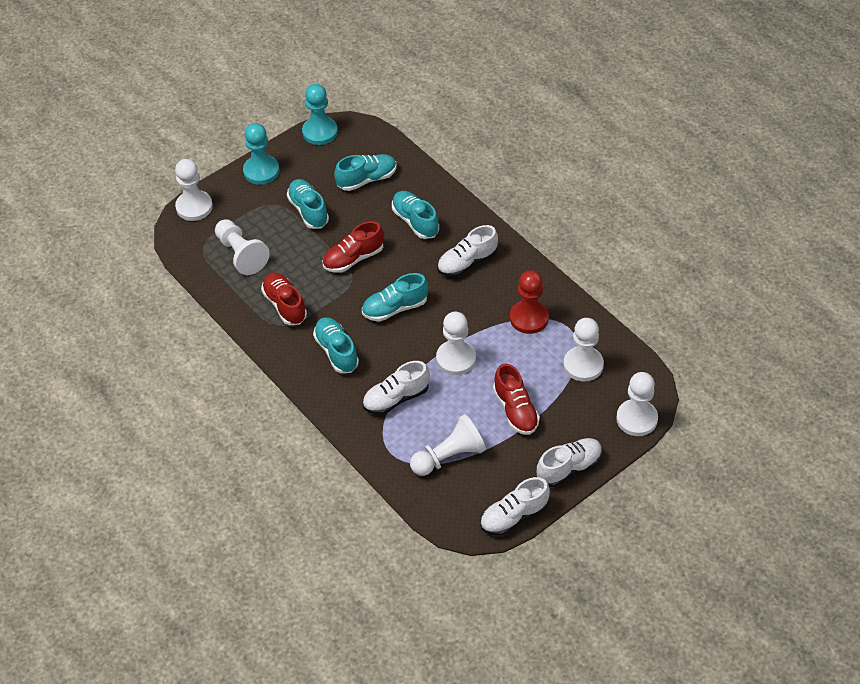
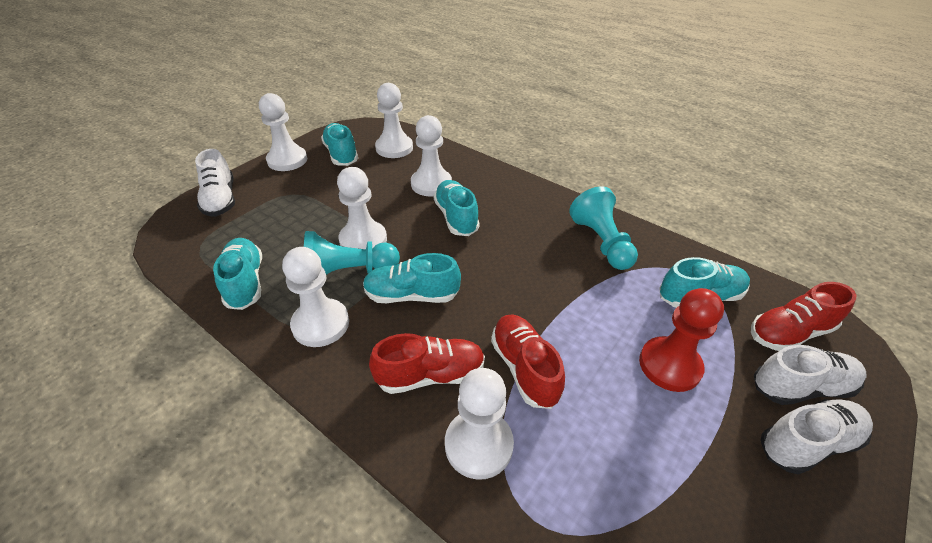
white shoe: [363,361,430,415] [437,225,498,277] [480,477,550,536] [537,438,602,487] = 4 -> [195,149,235,217] [754,345,867,405] [760,399,873,475] = 3

